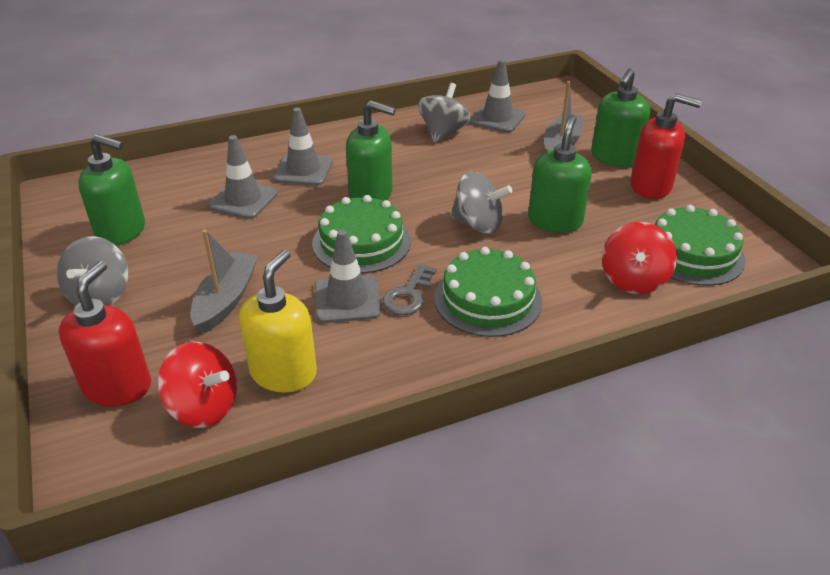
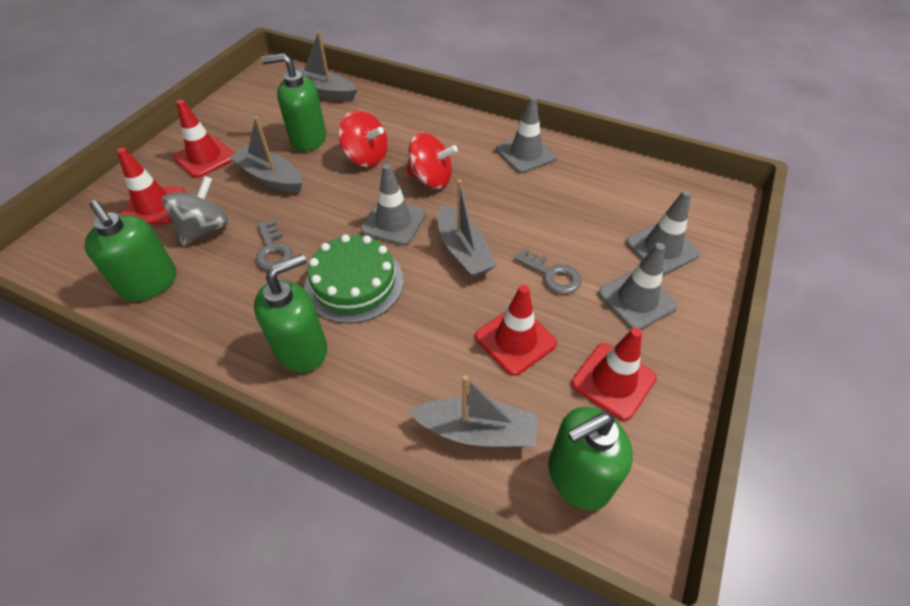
green cake: [312,195,411,273] [434,247,542,337] [655,205,746,286] = 3 -> [304,234,404,324] = 1
grey boat: [190,230,258,334] [544,81,585,152] = 2 -> [229,116,302,193] [295,31,358,101] [408,375,538,447] [438,180,497,278] = 4
grey key: [382,264,437,315] = 1 -> [256,220,293,271] [514,248,582,294] = 2
grey spinning top: [57,236,129,306] [418,83,471,142] [450,172,512,233] = 3 -> [162,176,229,245] = 1
red soap dispenser: [59,261,151,406] [631,93,702,199] = 2 -> none = 0
red traffic cone: none = 0 -> [117,148,186,225] [173,100,235,178] [475,285,557,376] [571,328,657,421] = 4
yellow soap dispenser: [239,250,317,393] = 1 -> none = 0

